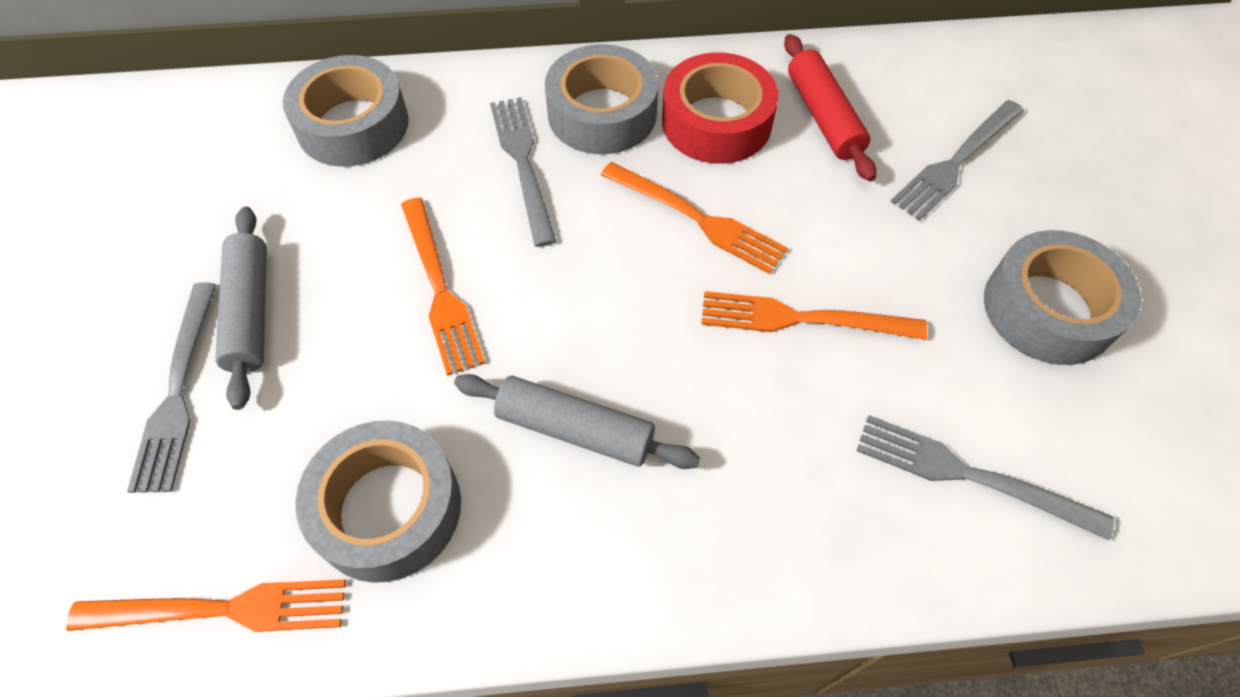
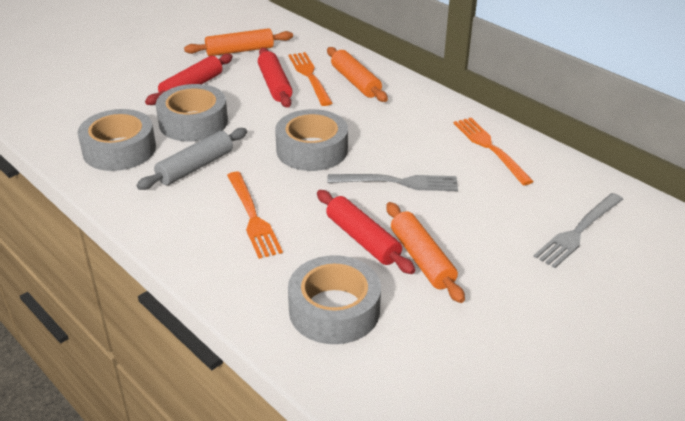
grey fork: [127,282,216,493] [490,97,556,247] [857,415,1114,540] [891,100,1024,221] = 4 -> [327,174,458,191] [533,193,623,268] = 2
grey rolling pin: [215,207,267,410] [454,374,700,469] = 2 -> [136,128,247,190] = 1
orange fork: [66,579,346,632] [401,197,485,376] [601,162,788,274] [701,291,927,340] = 4 -> [227,172,283,259] [288,52,332,106] [454,118,534,185] = 3
orange rolling pin: none = 0 -> [184,28,293,56] [327,47,388,102] [386,202,465,303] = 3
red rolling pin: [784,34,876,182] = 1 -> [145,54,233,105] [258,48,292,108] [317,190,415,274] = 3
red tape: [662,52,779,164] = 1 -> none = 0

